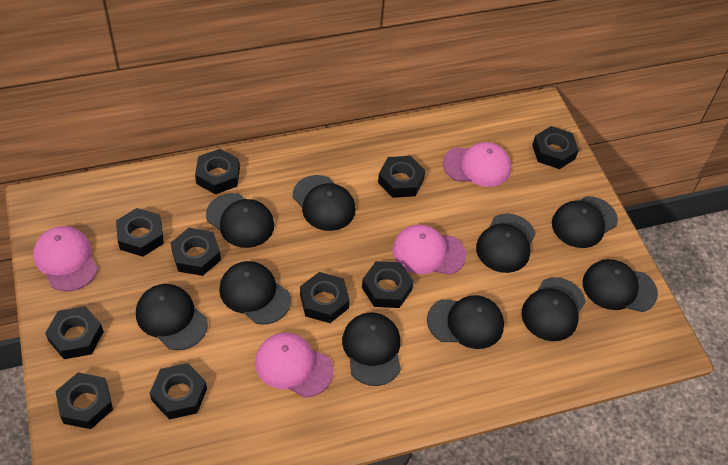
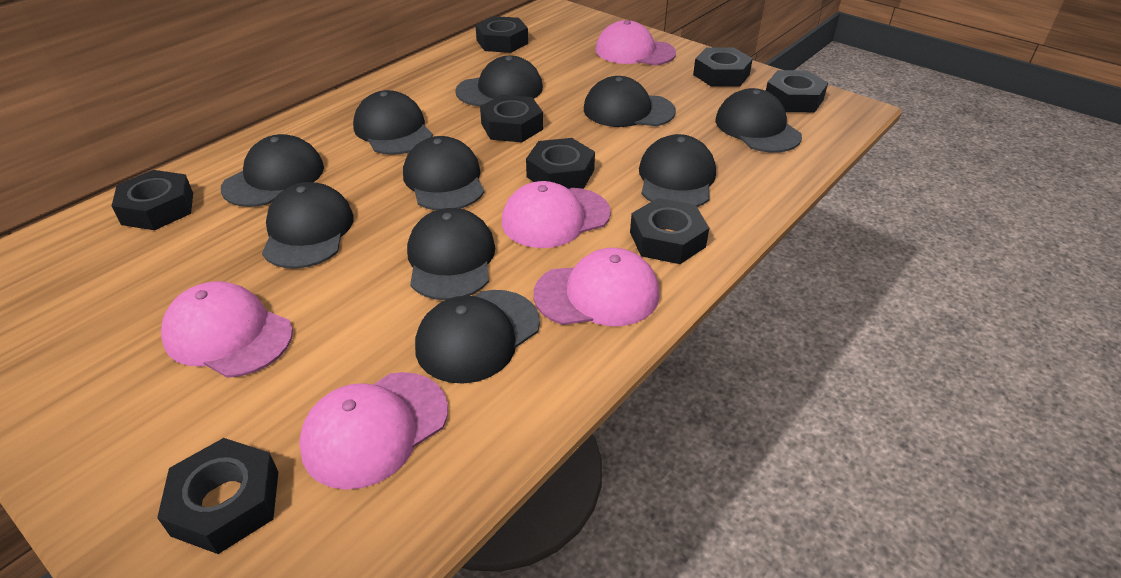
black nut: [45,306,104,359] [55,372,113,429] [116,208,164,257] [150,363,207,419] [171,228,221,276] [195,149,240,194] [300,272,350,323] [362,261,414,308] [378,156,425,198] [532,126,579,169] = 10 -> [112,170,193,230] [157,438,278,554] [475,16,528,53] [480,95,543,142] [526,138,595,189] [630,198,709,264] [693,48,753,87] [766,70,828,112] = 8
pink cap: [33,226,98,292] [255,333,334,398] [393,225,466,275] [443,142,511,187] = 4 -> [161,281,293,378] [299,372,448,490] [502,181,611,248] [534,248,660,326] [595,20,676,65] = 5

